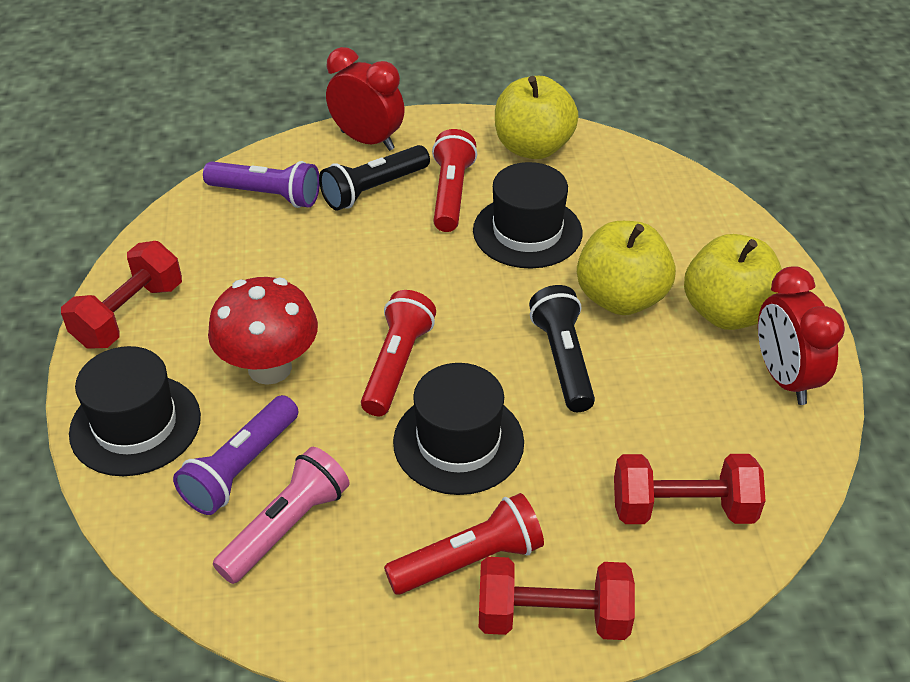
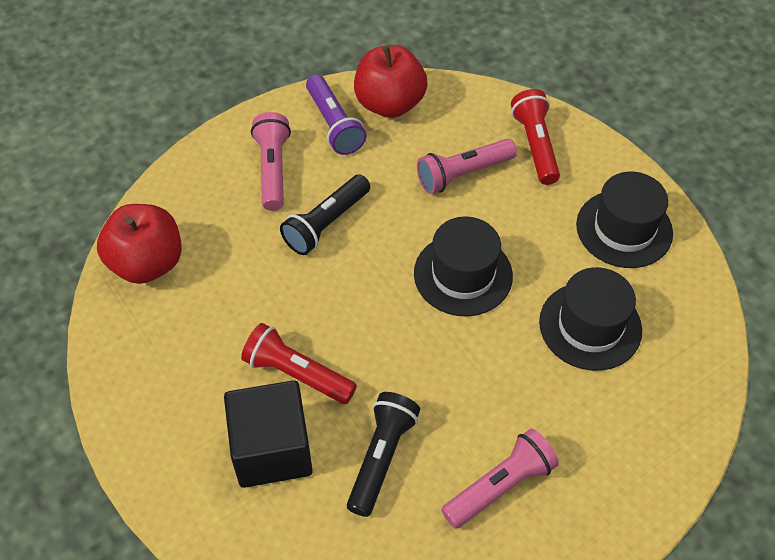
black cube: none = 0 -> [224,380,313,488] = 1
pink flashlight: [213,447,350,584] = 1 -> [251,112,291,211] [417,139,517,194] [441,428,559,529] = 3
purple flashlight: [173,395,298,515] [203,161,320,208] = 2 -> [306,74,367,155] = 1
red apple: none = 0 -> [97,204,182,284] [354,45,428,118] = 2
red clock: [326,47,405,151] [758,266,845,405] = 2 -> none = 0
red dumbbell: [61,241,182,349] [479,557,635,640] [614,454,766,524] = 3 -> none = 0
red flashlight: [361,290,436,416] [384,493,544,595] [432,129,477,232] = 3 -> [241,323,357,404] [511,89,560,185] = 2
red mushroom: [208,277,318,385] = 1 -> none = 0
yellow apple: [495,76,579,159] [577,221,676,315] [684,234,782,330] = 3 -> none = 0

